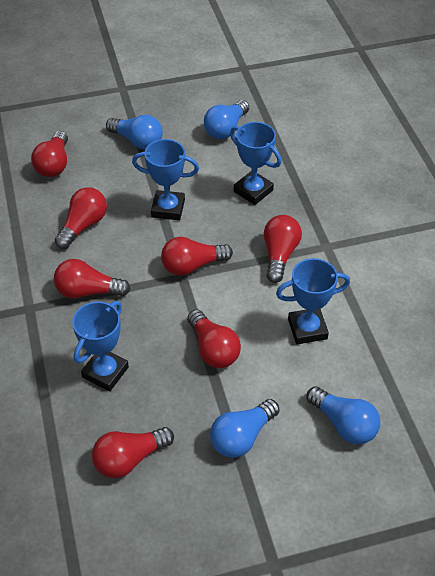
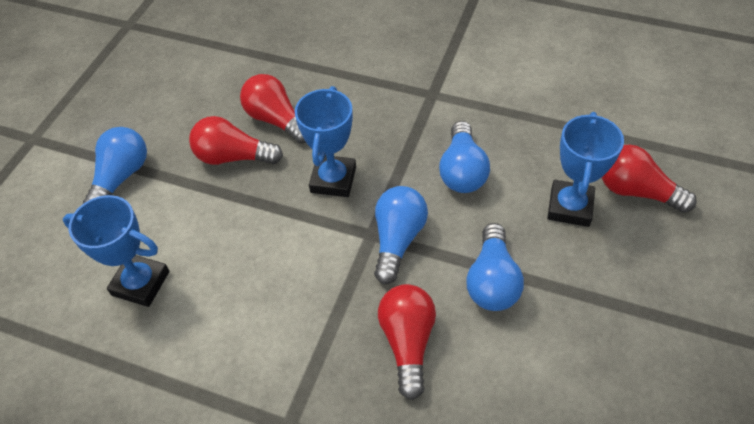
blue trophy: [72,301,129,391] [132,139,199,220] [230,122,282,205] [276,258,350,344] = 4 -> [63,195,169,307] [295,86,356,197] [547,112,624,227] = 3
red light bulb: [31,131,68,177] [54,259,131,299] [55,187,107,249] [92,427,174,478] [161,237,233,276] [187,309,241,368] [264,215,302,283] = 7 -> [189,116,283,165] [240,74,306,144] [378,284,436,400] [602,144,697,213] = 4

